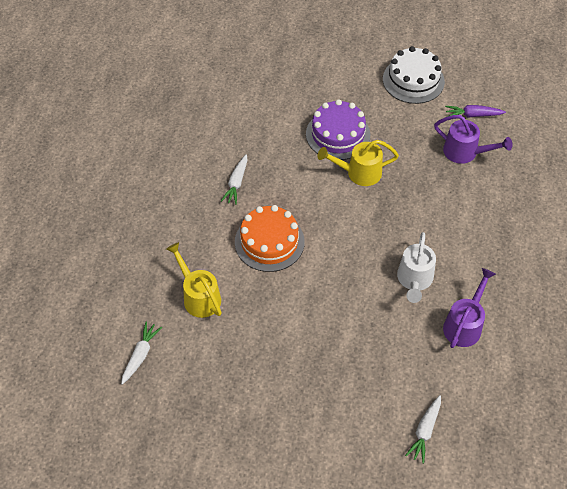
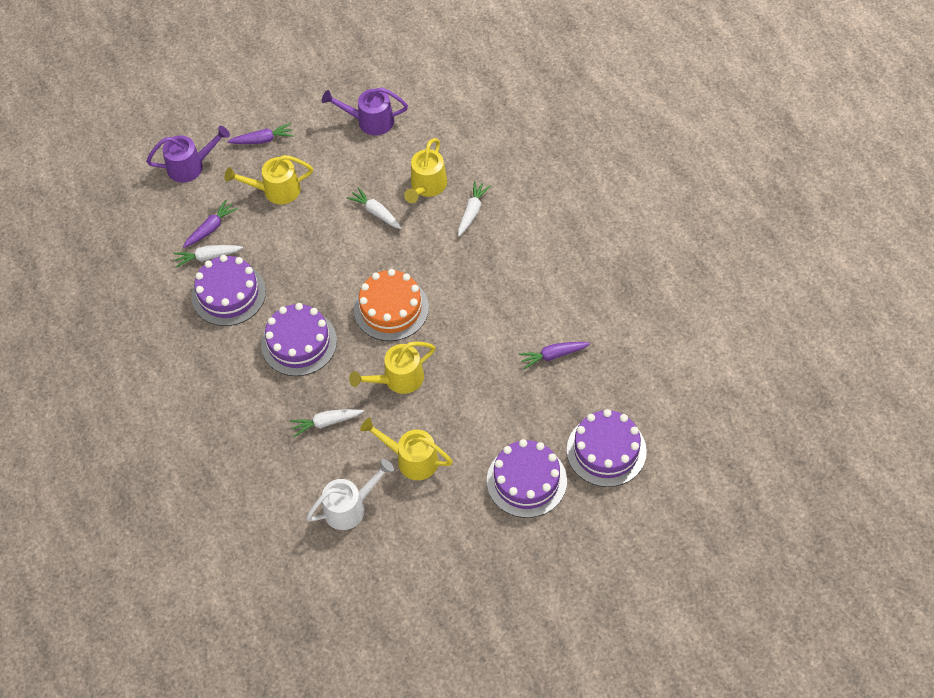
purple cake: [306,99,370,160] = 1 -> [192,255,266,326] [261,303,337,376] [487,439,567,518] [567,409,647,487] = 4
purple carrot: [445,105,506,118] = 1 -> [183,200,238,248] [227,123,294,144] [519,342,590,369] = 3
white cake: [383,46,445,104] = 1 -> none = 0
white carrot: [121,322,162,385] [221,154,248,205] [405,395,441,463] = 3 -> [173,245,243,267] [290,409,364,437] [347,187,402,229] [458,181,490,236] = 4
yellow watering can: [166,242,222,318] [318,140,399,186] = 2 -> [224,155,313,204] [349,341,435,394] [360,418,453,480] [404,138,447,203] = 4

